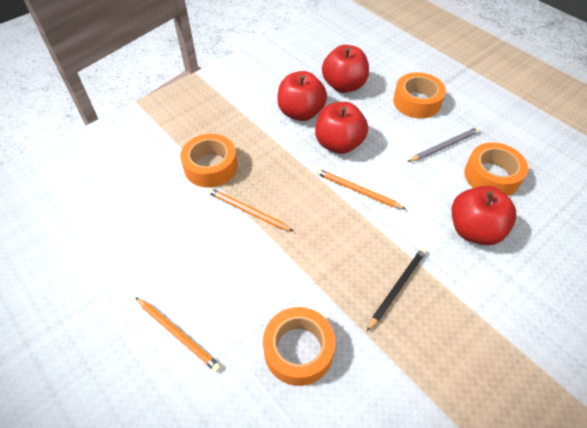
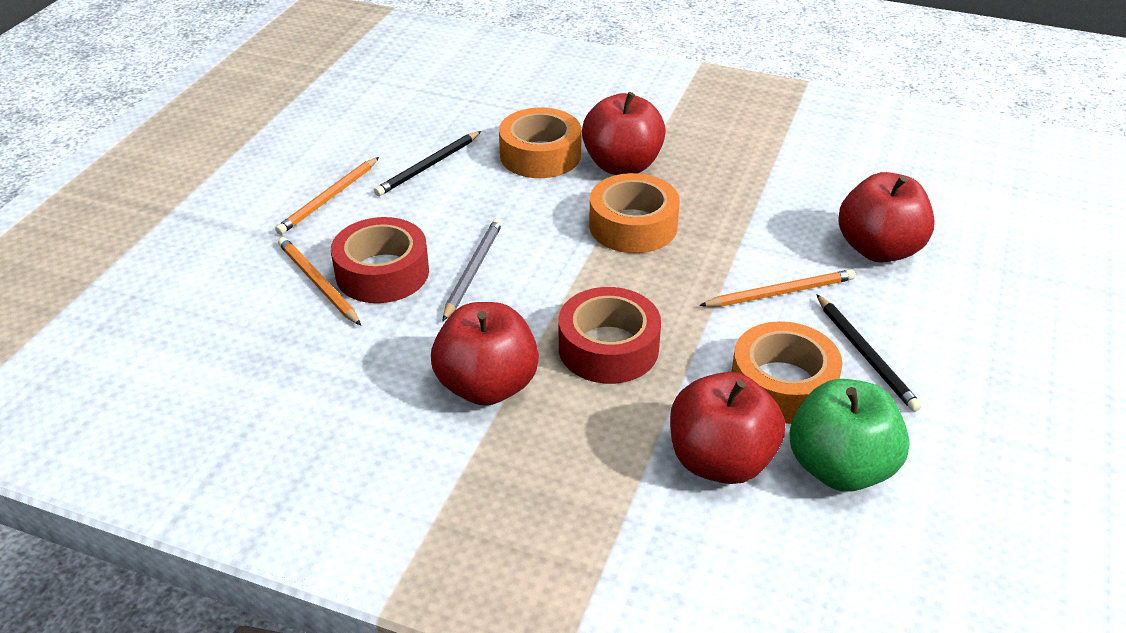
black pencil: [367,247,427,331] = 1 -> [374,131,481,196] [816,294,922,412] = 2
green apple: none = 0 -> [790,379,910,491] = 1
orange tape: [180,134,238,188] [263,307,335,386] [393,72,446,118] [464,142,528,196] = 4 -> [499,108,581,178] [589,173,680,253] [732,321,842,424] = 3
red tape: none = 0 -> [331,217,429,303] [559,287,661,384] = 2

